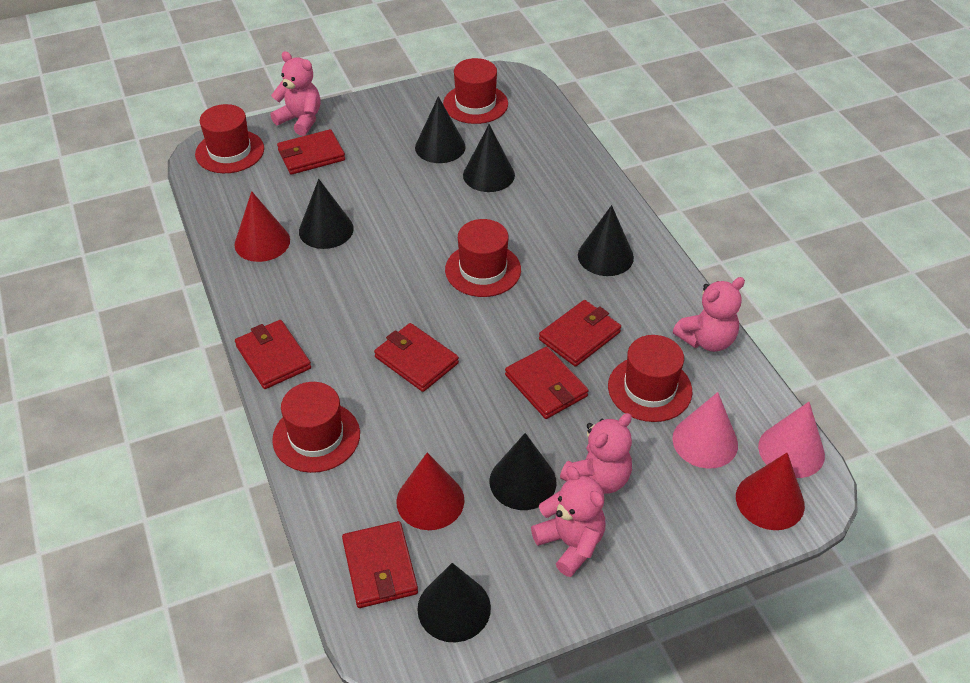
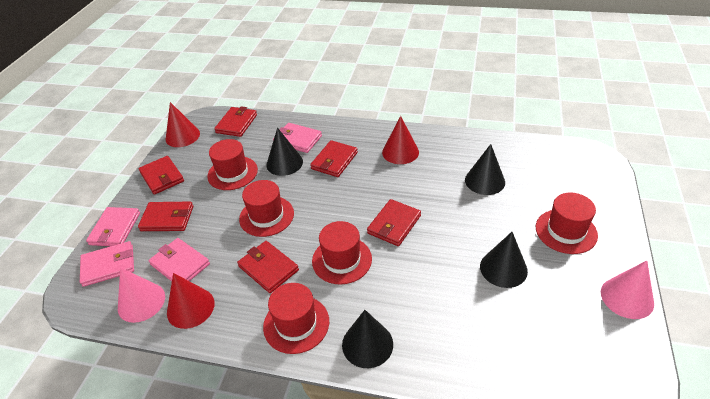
black cone: [299,179,354,249] [415,96,465,163] [417,563,491,642] [463,124,515,192] [490,433,556,510] [578,205,634,276] = 6 -> [266,128,303,176] [342,310,393,368] [465,144,505,195] [480,232,528,288] = 4
pink teddy bear: [270,51,321,136] [531,466,606,577] [560,413,632,494] [673,277,745,352] = 4 -> none = 0
pink wallet: none = 0 -> [80,241,134,287] [86,207,140,246] [148,238,210,281] [273,123,322,153] = 4

